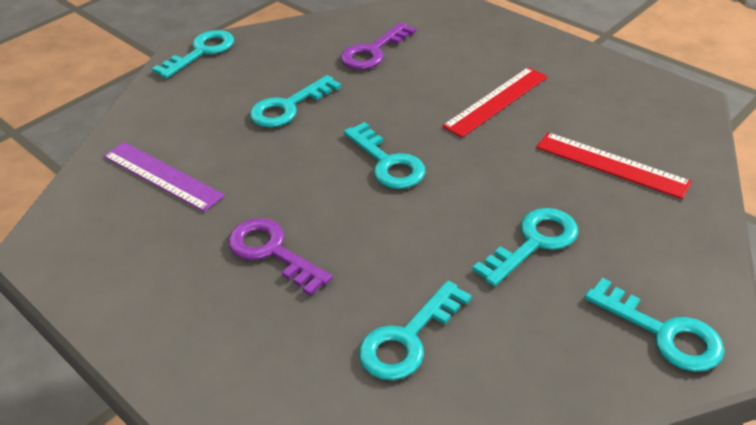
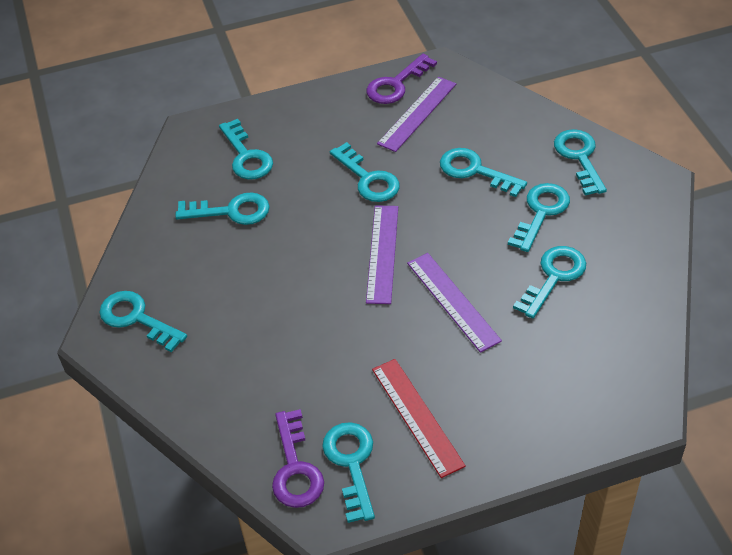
purple ruler: [103,142,225,212] = 1 -> [366,205,398,304] [377,77,456,152] [407,253,502,353] = 3
red ruler: [442,67,548,138] [536,132,692,199] = 2 -> [372,359,466,478] = 1
turquoise key: [152,30,234,78] [250,75,341,127] [344,122,425,189] [359,280,472,380] [473,208,578,286] [585,278,724,372] = 6 -> [99,291,187,352] [175,192,270,225] [219,119,273,180] [322,422,375,523] [330,142,400,202] [440,148,527,197] [508,183,570,252] [513,246,586,319] [554,129,607,195] = 9

